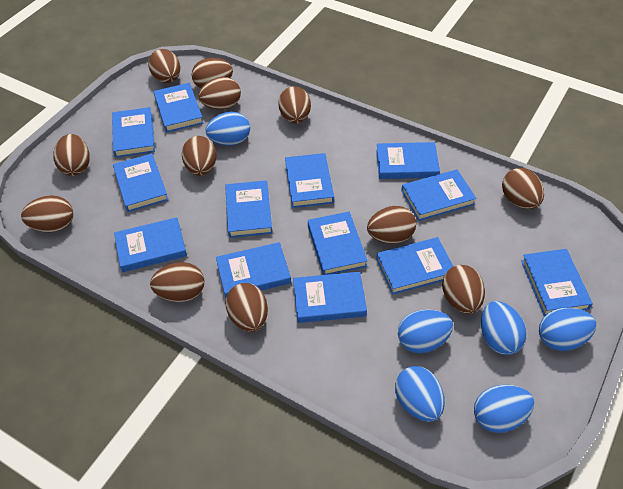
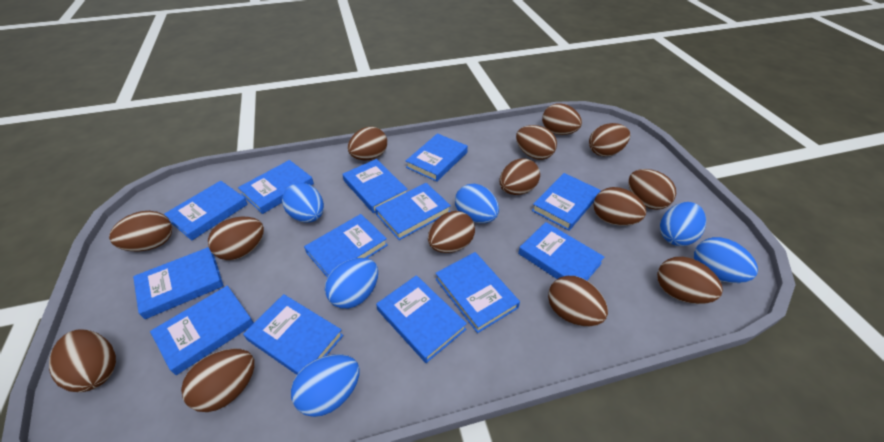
brown egg: [21,195,73,232] [54,134,90,176] [148,49,180,83] [150,262,205,302] [182,136,217,176] [192,58,233,89] [198,77,241,110] [226,283,268,332] [278,86,311,124] [367,206,416,244] [442,265,485,314] [502,168,544,209] = 12 -> [49,329,116,392] [109,211,172,251] [181,349,255,412] [208,217,264,260] [348,127,387,160] [428,211,475,253] [500,158,540,195] [516,125,557,160] [542,104,582,135] [548,276,608,326] [589,123,630,156] [593,187,646,226] [628,169,676,210] [657,257,723,304] = 14

